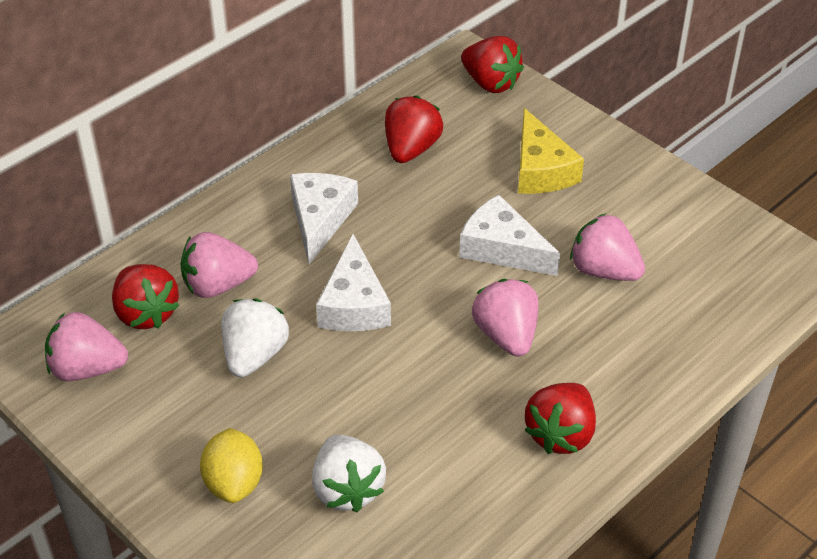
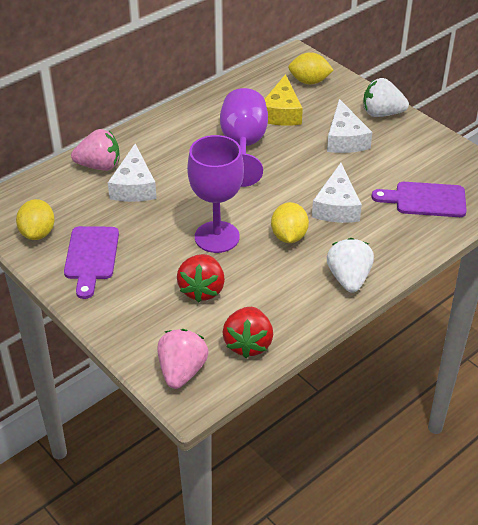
pink strawberry: [45,312,128,381] [181,232,258,298] [472,279,538,357] [570,213,645,281] = 4 -> [71,129,120,171] [158,329,208,389] = 2
purple cutting board: none = 0 -> [64,226,119,299] [371,182,467,217] = 2
purple goblet: none = 0 -> [187,135,244,253] [220,88,268,187] = 2
red strawberry: [112,264,180,329] [385,96,443,163] [461,36,524,93] [525,383,596,454] = 4 -> [177,254,225,302] [223,307,273,358] = 2
yellow lemon: [200,428,263,503] = 1 -> [16,199,55,240] [271,202,309,243] [288,52,334,84] = 3

